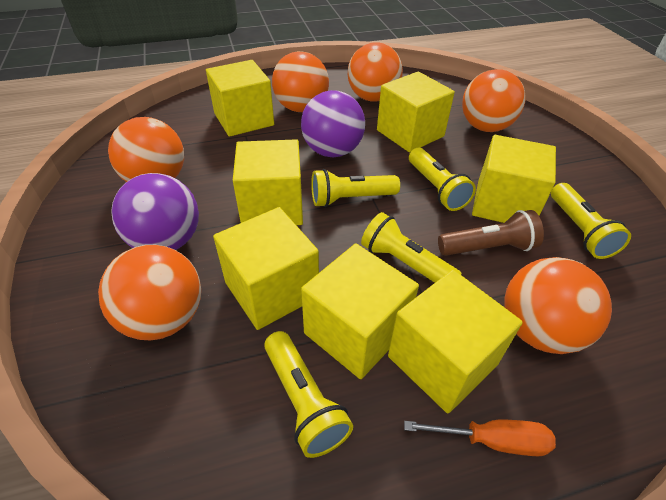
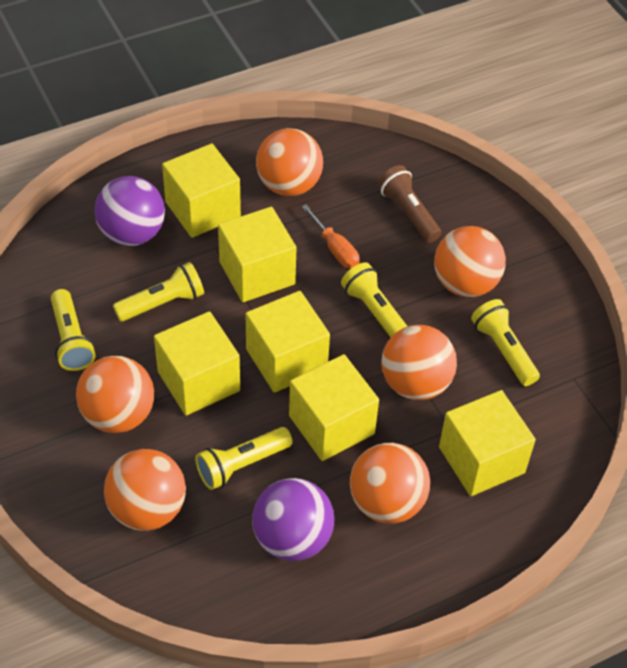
yellow cube: [206,60,274,137] [213,207,319,330] [233,139,303,225] [301,244,419,379] [377,72,455,152] [388,270,523,413] [472,135,556,223] = 7 -> [154,311,240,415] [162,143,241,238] [218,207,297,302] [246,291,330,393] [289,354,379,461] [439,390,536,496] = 6

